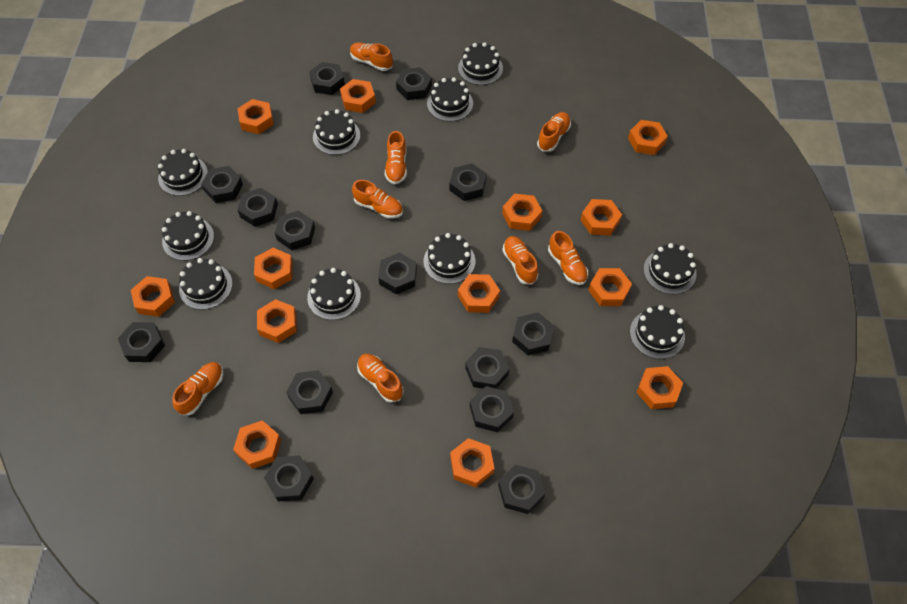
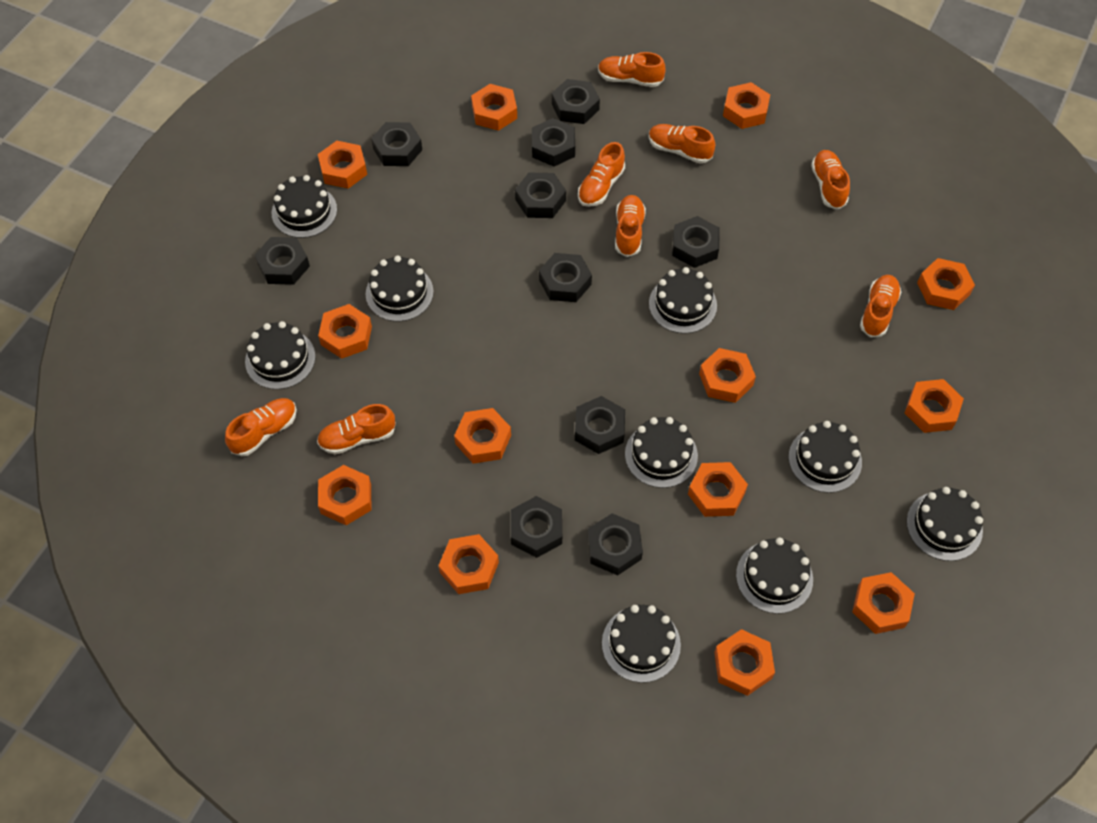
black cake: [158,149,208,196] [162,211,214,261] [179,258,233,310] [307,268,361,320] [313,109,360,155] [423,233,475,284] [427,77,473,122] [458,42,503,85] [630,305,685,359] [644,243,697,294] = 10 -> [245,321,316,389] [272,175,337,238] [366,255,434,322] [602,605,681,683] [625,417,698,488] [649,267,717,334] [736,537,813,614] [789,421,862,493] [906,487,983,561] = 9
black nut: [118,322,165,362] [201,166,243,203] [238,188,278,227] [264,455,314,502] [275,210,315,250] [286,370,333,414] [309,62,345,95] [378,253,417,294] [396,67,432,100] [450,163,486,201] [465,347,509,389] [470,386,514,432] [498,464,545,514] [512,312,554,356] = 14 -> [255,237,310,285] [371,122,422,166] [511,496,562,558] [515,173,566,218] [532,118,575,167] [539,253,592,302] [552,79,600,124] [575,396,625,454] [587,513,643,575] [672,216,720,268] = 10

